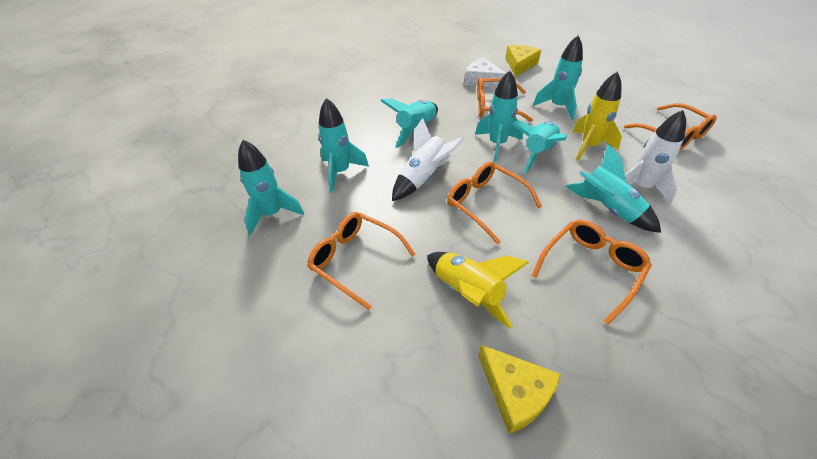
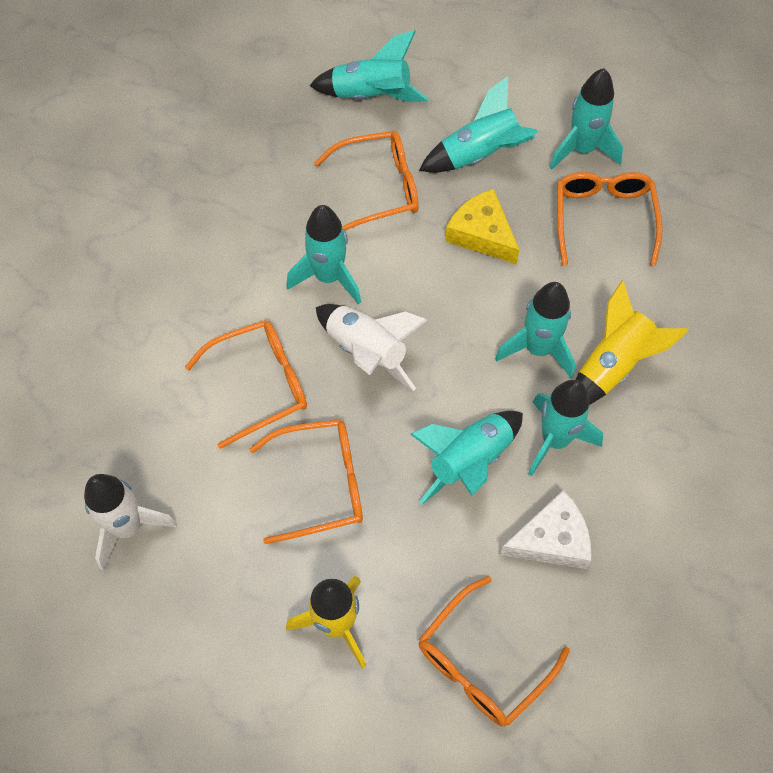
yellow cheese: [478,345,561,434] [505,45,541,77] = 2 -> [445,189,520,264] = 1

